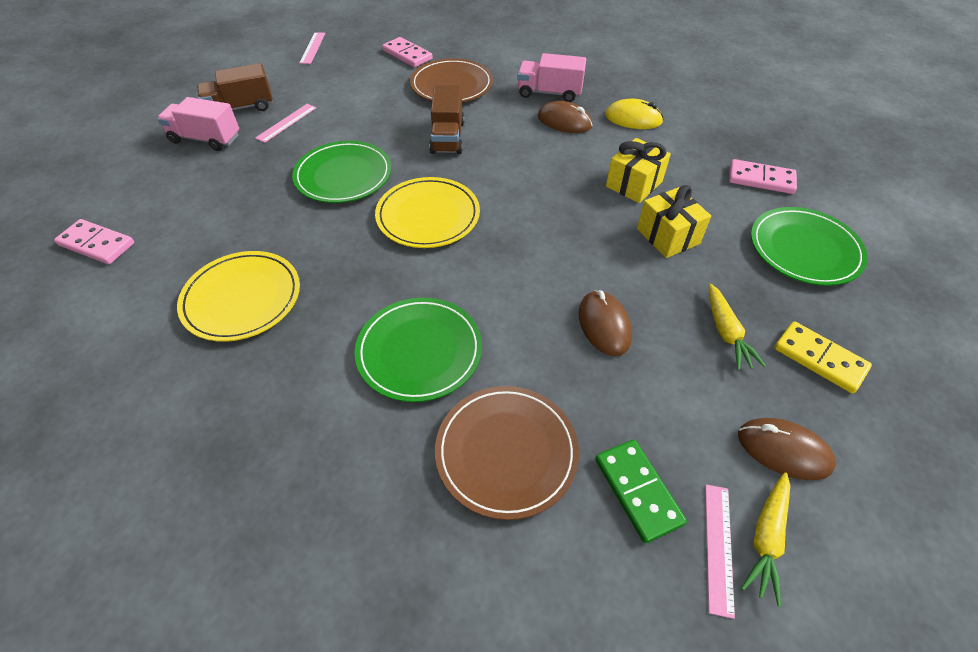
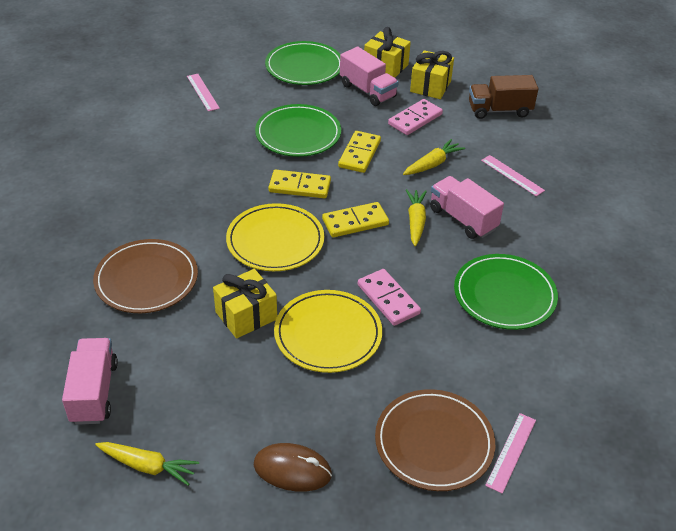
brown mouse: [538,101,592,133] [578,290,632,356] [738,418,836,480] = 3 -> [254,443,332,492] = 1
brown truck: [197,63,273,111] [429,85,465,154] = 2 -> [469,75,538,119] = 1
green domino: [595,439,687,543] = 1 -> none = 0
pink domino: [54,219,134,264] [382,37,433,67] [729,159,797,194] = 3 -> [358,269,421,326] [388,99,443,135] = 2
pink truck: [157,97,239,151] [517,53,586,102] = 2 -> [62,338,118,425] [340,47,399,106] [430,176,504,239] = 3
yellow carrot: [709,283,766,371] [741,472,790,607] = 2 -> [95,442,199,485] [403,139,465,175] [406,189,427,247] = 3
yellow domino: [774,321,872,393] = 1 -> [268,170,331,198] [322,202,389,238] [338,131,381,173] = 3
yellow gift: [606,138,671,203] [637,185,711,258] = 2 -> [213,269,277,339] [364,27,411,78] [410,50,454,99] = 3
yellow mouse: [605,99,664,129] = 1 -> none = 0

